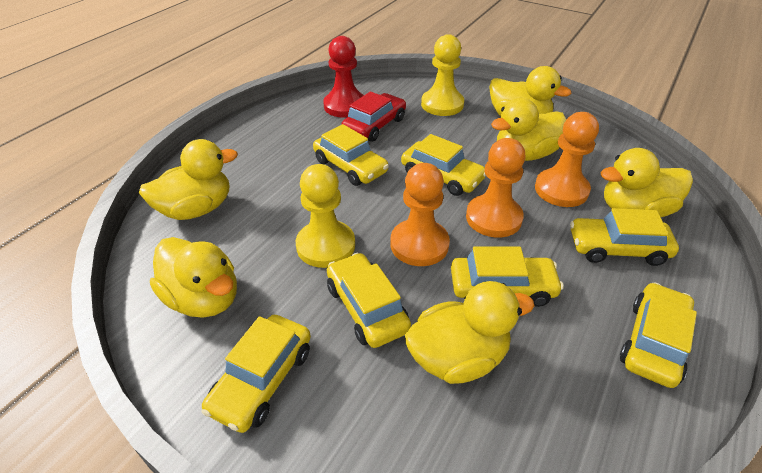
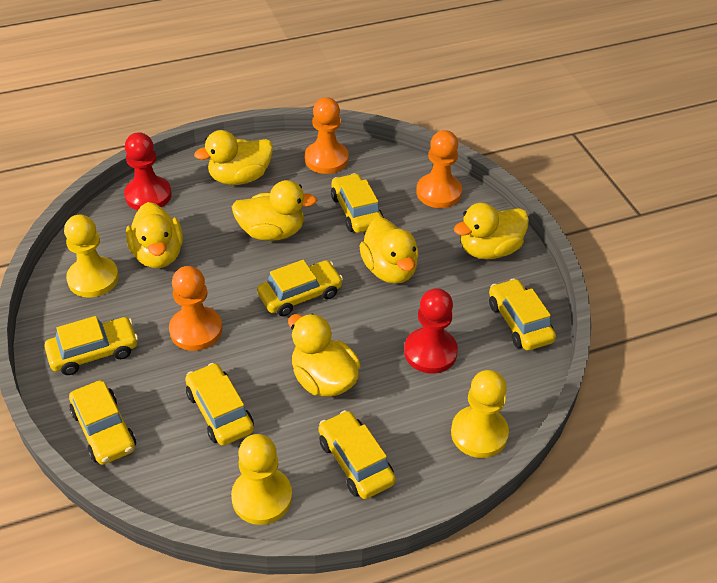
red car: [341,91,406,142] = 1 -> none = 0
red pawn: [323,36,364,118] = 1 -> [124,132,172,210] [404,288,458,374] = 2
yellow pawn: [296,164,355,268] [421,34,464,116] = 2 -> [64,215,119,298] [231,434,292,525] [451,370,509,458] = 3

